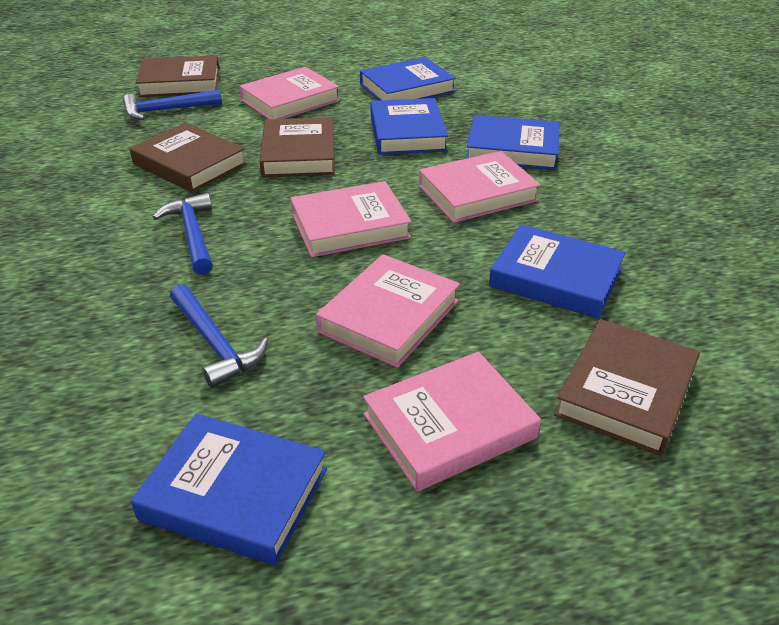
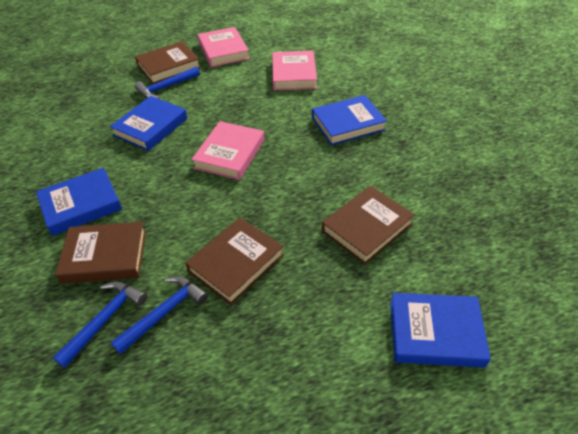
blue book: [131,413,327,566] [360,57,456,101] [370,98,448,155] [466,115,560,170] [489,224,626,319] = 5 -> [36,168,122,236] [110,96,187,151] [312,95,387,146] [390,293,491,368] = 4
pink book: [239,67,340,119] [290,181,411,257] [316,254,460,368] [363,352,541,491] [419,151,541,223] = 5 -> [191,121,265,180] [198,27,250,67] [272,51,317,90] = 3

